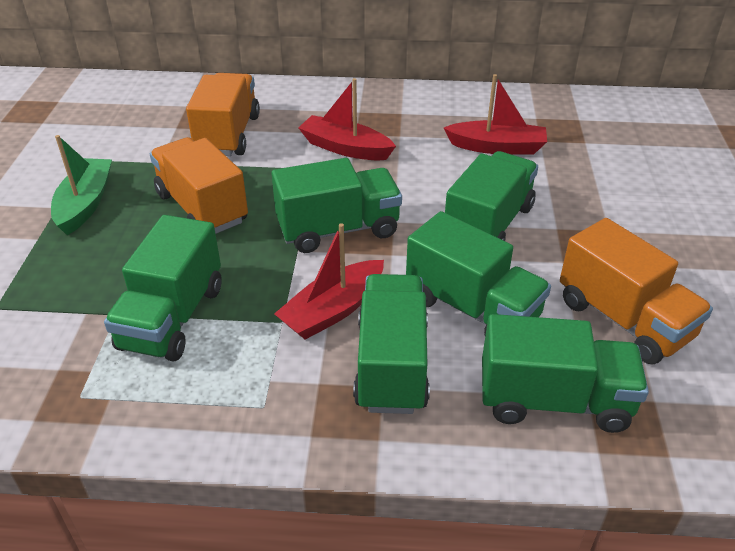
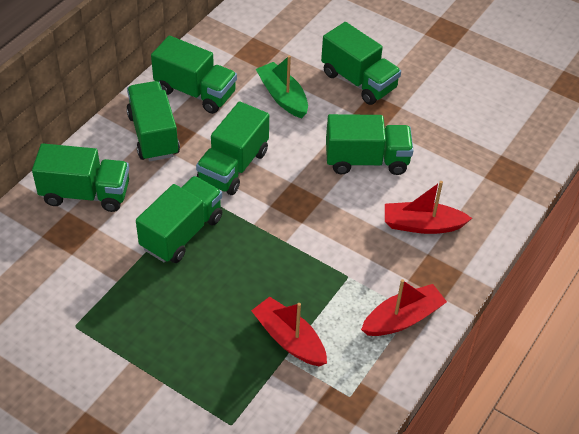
green truck: [104,215,222,362] [271,158,402,253] [353,274,430,414] [406,211,551,335] [445,151,538,241] [482,314,649,433] = 6 -> [32,143,129,212] [126,81,180,161] [136,176,222,263] [151,36,237,114] [196,101,269,195] [321,22,401,105] [326,114,413,175] = 7
orange truck: [150,137,248,234] [186,73,260,156] [560,218,713,364] = 3 -> none = 0

